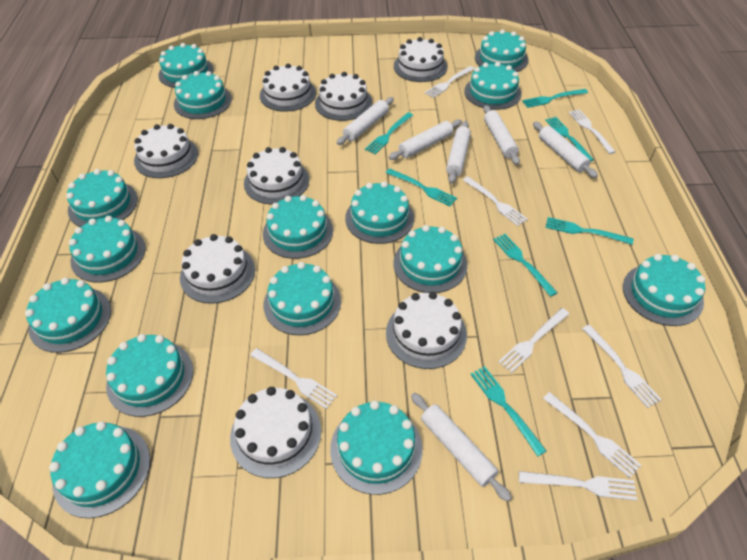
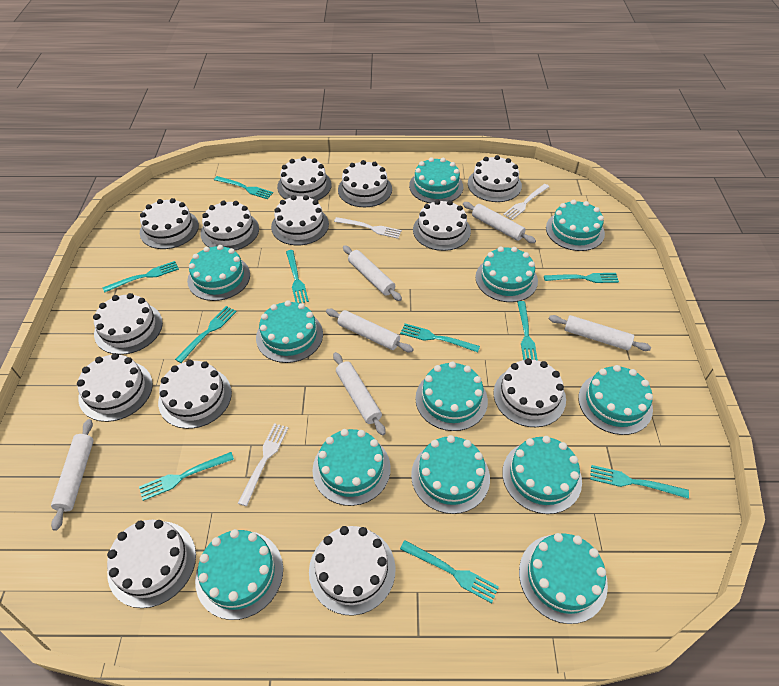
turquoise cake: [25,278,111,353] [49,421,150,518] [66,169,138,227] [69,216,146,283] [106,334,193,417] [158,43,214,88] [174,71,232,119] [263,195,333,259] [264,262,341,335] [330,400,423,495] [345,181,414,244] [393,225,467,293] [464,62,522,110] [475,29,529,72] [623,254,705,326] = 15 -> [187,245,250,301] [195,529,283,620] [256,300,323,363] [312,429,391,506] [409,157,463,203] [411,435,490,514] [415,361,488,431] [475,247,538,302] [502,436,582,514] [519,533,608,624] [546,200,605,251] [578,365,653,435] = 12
turquoise fork: [365,112,413,154] [386,168,457,206] [470,366,546,456] [493,234,558,297] [522,89,588,108] [545,117,594,162] [545,217,633,245] = 7 -> [102,261,179,293] [139,452,234,501] [175,306,237,363] [214,176,273,199] [286,250,309,303] [400,323,480,352] [400,540,499,603] [517,301,538,361] [544,273,619,283] [590,465,689,499] = 10
white cake: [134,124,198,178] [180,234,255,304] [230,387,321,478] [244,147,309,204] [260,64,316,112] [315,72,372,121] [386,292,467,369] [394,37,448,82] = 8 -> [77,353,153,422] [93,293,163,355] [107,520,196,608] [140,198,199,249] [158,360,232,429] [200,200,259,250] [271,195,329,245] [277,156,332,201] [309,526,396,616] [338,160,392,207] [413,200,471,251] [468,155,522,202] [493,358,566,427] = 13
white fork: [250,348,337,409] [425,66,475,98] [463,177,528,226] [498,308,569,373] [519,471,637,501] [543,392,641,478] [569,109,616,154] [582,325,662,408] = 8 -> [238,423,288,506] [334,217,402,239] [503,184,549,220] = 3

